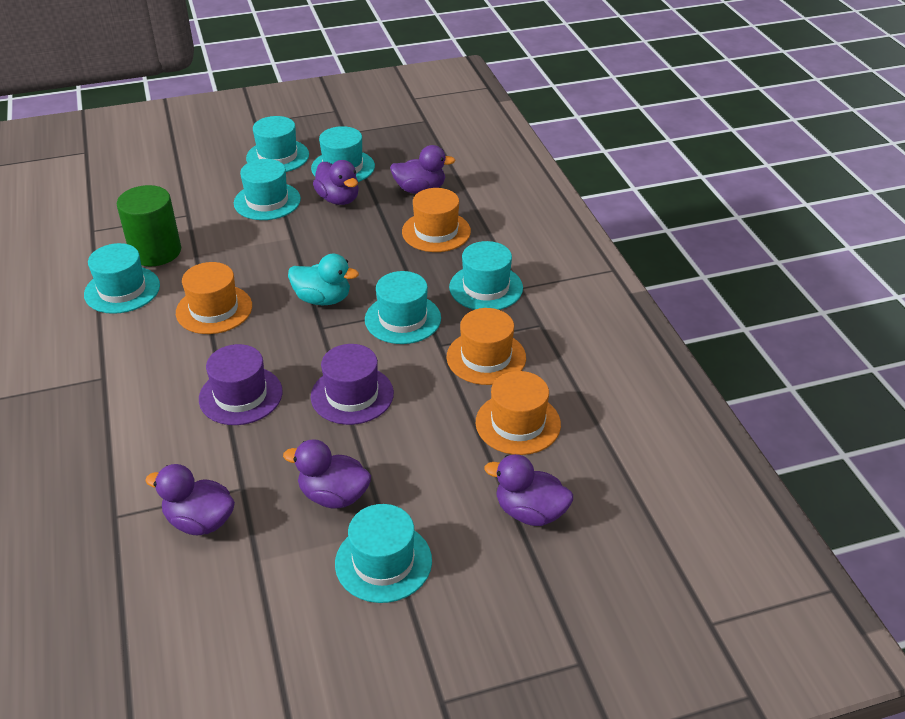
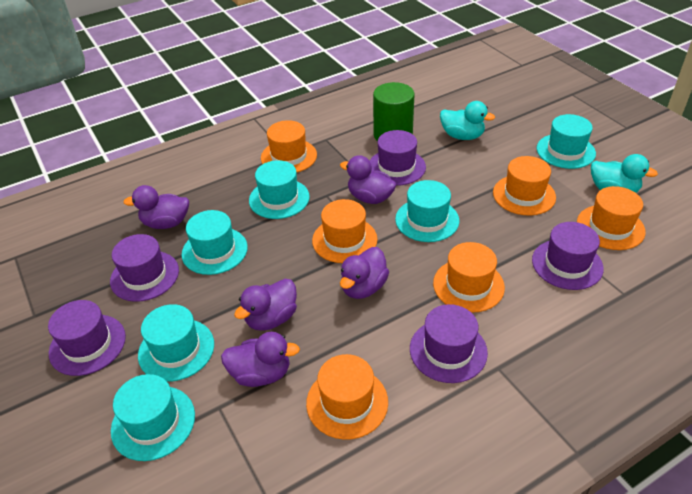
orange hat: [176,262,252,334] [402,188,471,252] [447,308,526,385] [476,371,561,455] = 4 -> [261,120,317,173] [306,354,388,440] [312,199,377,263] [433,242,505,313] [493,156,556,216] [577,186,646,250] = 6
purple hat: [199,344,283,425] [311,344,394,425] = 2 -> [48,300,126,376] [110,234,179,302] [370,130,426,186] [410,304,488,383] [532,222,604,290] = 5
turquoise duck: [288,254,359,305] = 1 -> [440,101,495,140] [591,154,658,193] = 2
turquoise hat: [84,243,160,314] [234,159,301,220] [246,116,309,172] [311,126,375,182] [335,504,432,603] [365,271,441,344] [449,241,523,310] = 7 -> [111,374,195,461] [138,304,214,382] [182,210,248,275] [249,160,310,219] [395,180,459,242] [537,114,596,169] = 6

